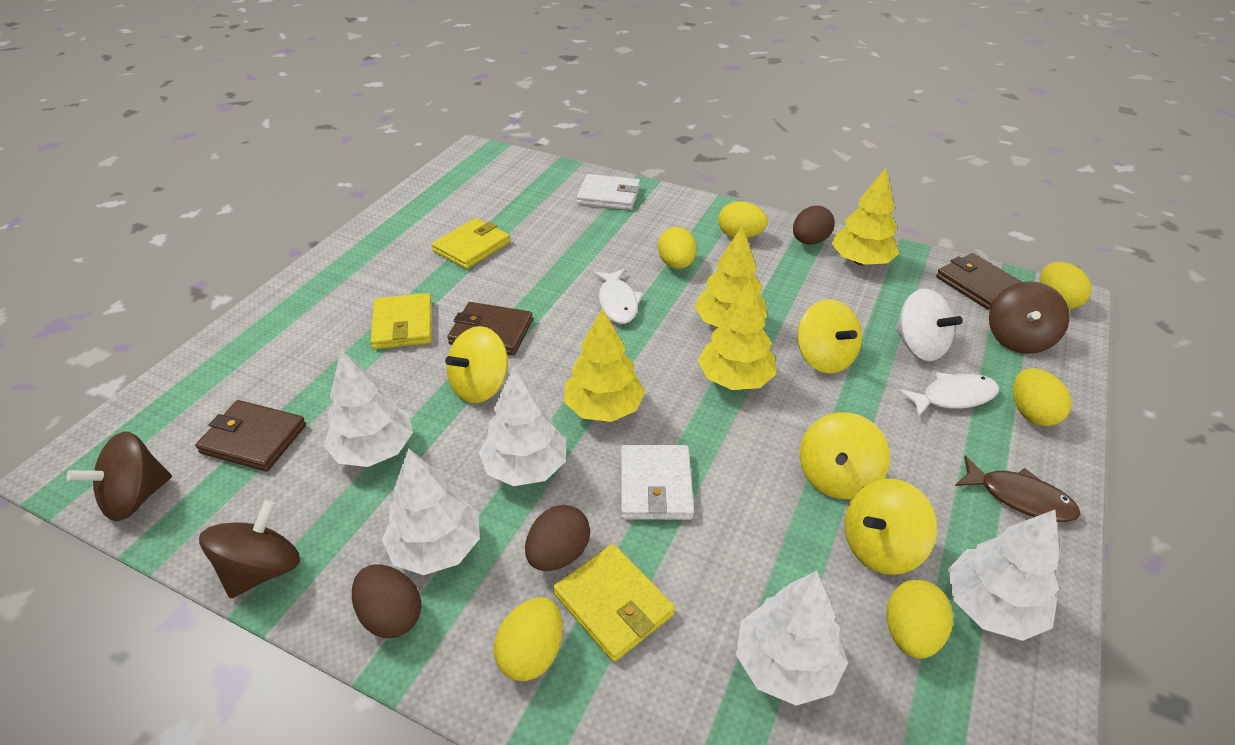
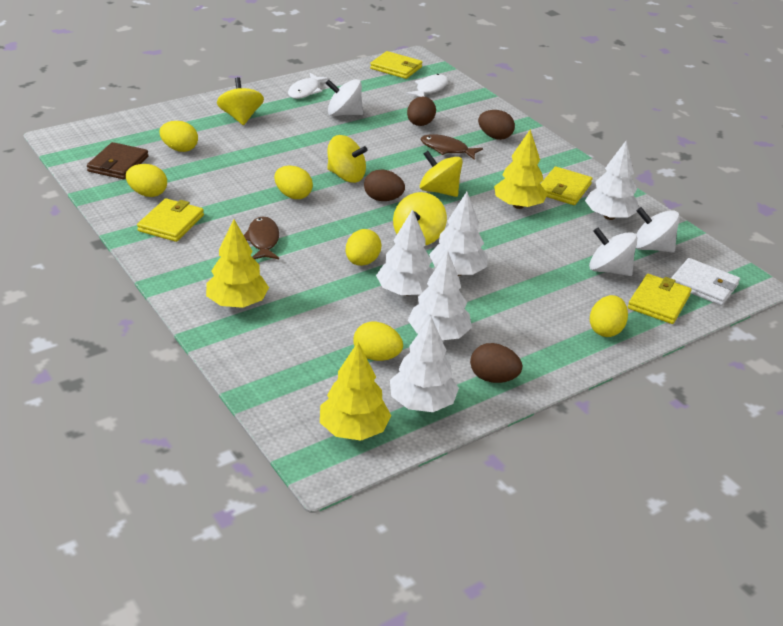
brown egg: [352,564,422,638] [525,505,590,571] [793,206,834,244] = 3 -> [364,169,405,201] [407,97,436,126] [470,343,522,383] [478,110,515,140] = 4
brown fish: [955,456,1081,522] = 1 -> [244,216,279,259] [421,134,483,160] = 2
brown spinning top: [66,431,172,521] [199,500,300,599] [989,281,1070,354] = 3 -> none = 0
brown wallet: [195,400,306,472] [447,302,533,355] [936,253,1022,310] = 3 -> [87,142,149,179] = 1
white spinning top: [895,289,963,361] = 1 -> [326,79,363,116] [589,228,637,276] [636,207,680,253] = 3
white wallet: [576,174,640,210] [621,445,694,520] = 2 -> [671,258,740,306] = 1
yellow tree: [564,308,645,422] [695,226,767,327] [698,280,777,390] [832,168,900,266] = 4 -> [206,220,269,308] [320,342,391,440] [494,129,548,209] = 3
yellow wallet: [370,293,432,349] [431,218,510,269] [553,544,675,662] = 3 -> [137,198,204,242] [370,51,423,79] [541,166,592,205] [628,274,691,324] = 4

